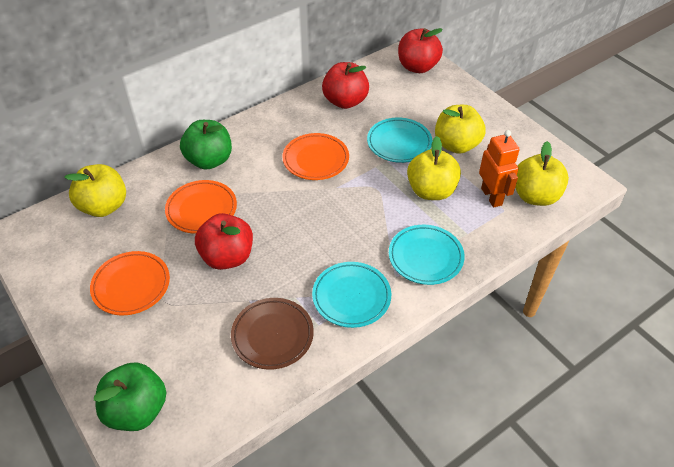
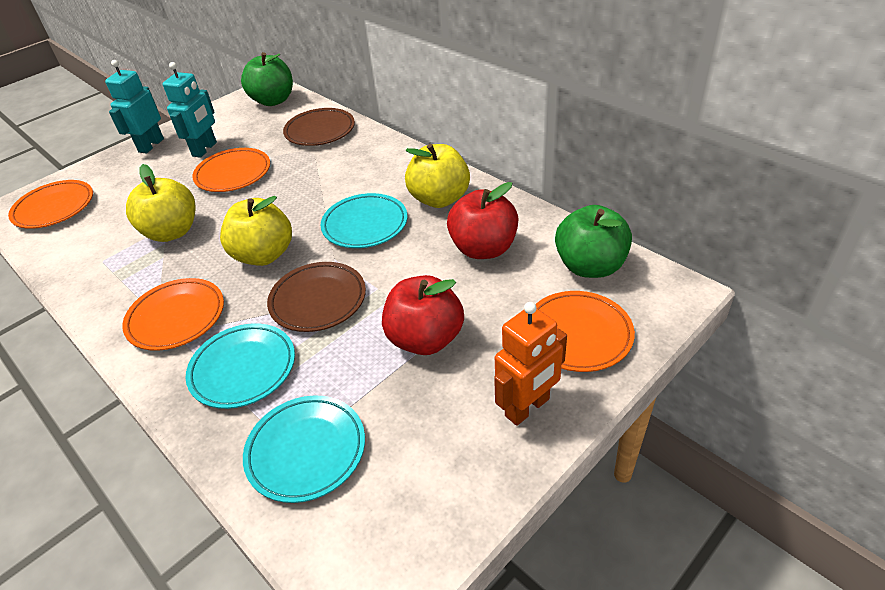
brown plate: [231,298,314,370] = 1 -> [267,262,366,332] [283,108,355,146] = 2
orange plate: [90,251,170,315] [165,180,237,234] [282,133,349,180] = 3 -> [8,180,93,229] [122,278,224,351] [192,148,270,192] [536,291,635,372] = 4
red apple: [195,213,253,270] [322,62,369,109] [398,28,443,73] = 3 -> [382,275,464,355] [447,182,518,259] = 2
turquoise robot: none = 0 -> [105,60,164,154] [163,62,217,158] = 2
yellow apple: [64,164,126,217] [407,136,461,200] [435,105,486,154] [515,141,569,206] = 4 -> [126,164,196,242] [220,196,292,266] [405,144,470,208] = 3

